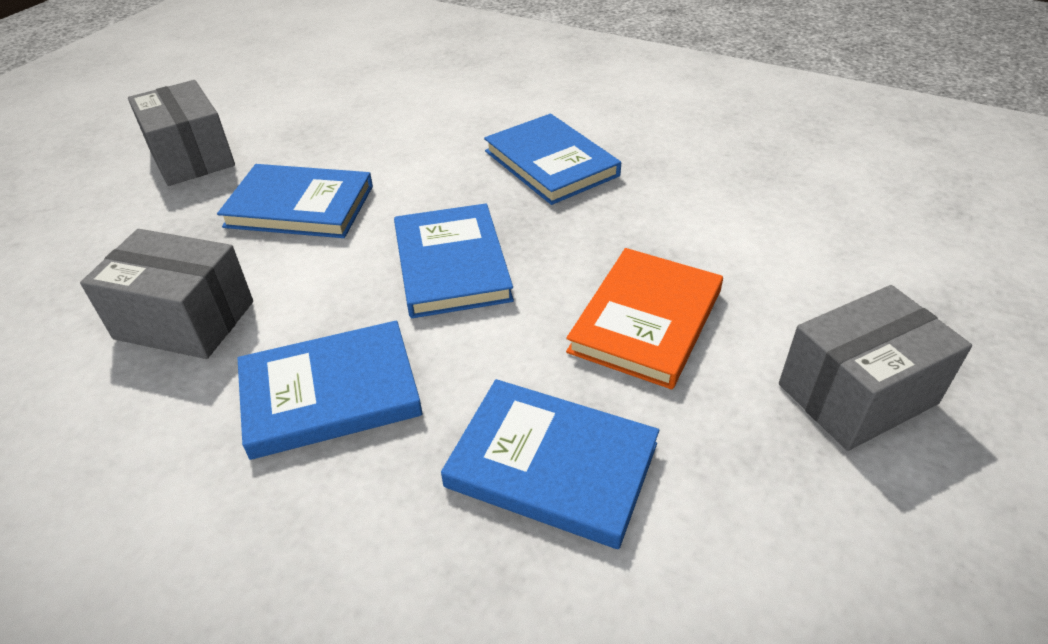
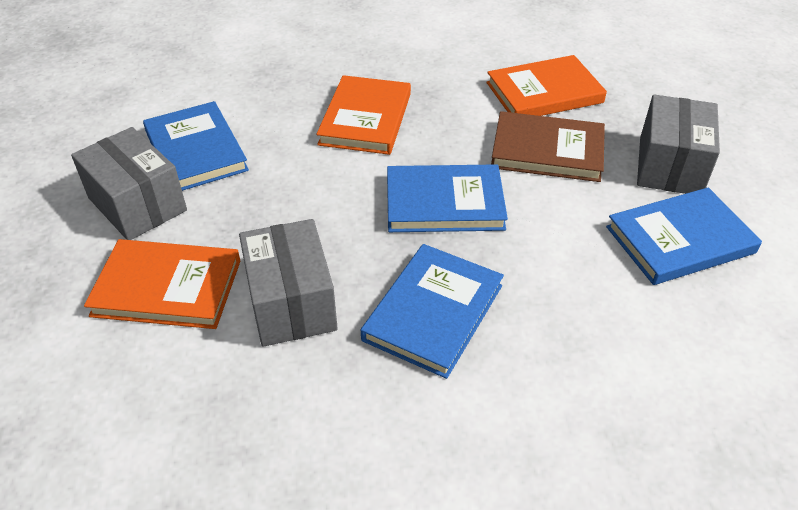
blue book: [217,164,373,238] [237,320,423,460] [394,203,514,318] [441,379,659,549] [484,114,621,205] = 5 -> [143,101,249,191] [361,244,504,379] [387,164,508,232] [606,187,762,285] = 4
brown book: none = 0 -> [491,111,605,182] = 1
orange book: [566,248,723,389] = 1 -> [84,239,240,329] [316,75,411,155] [486,55,607,116] = 3

